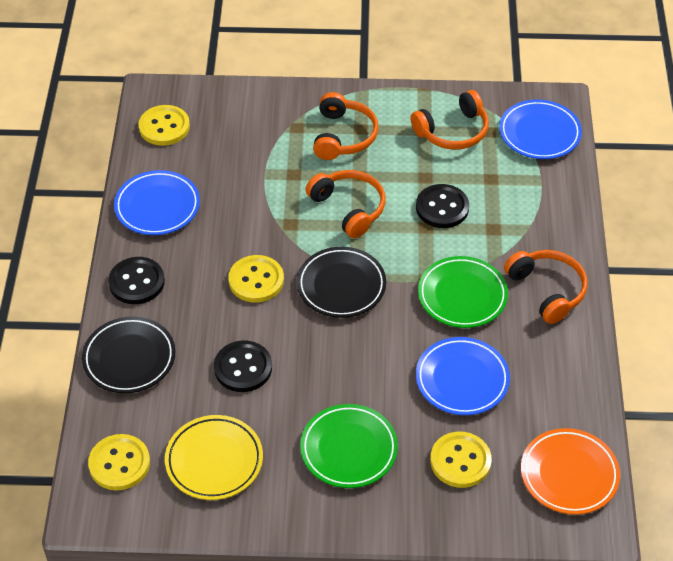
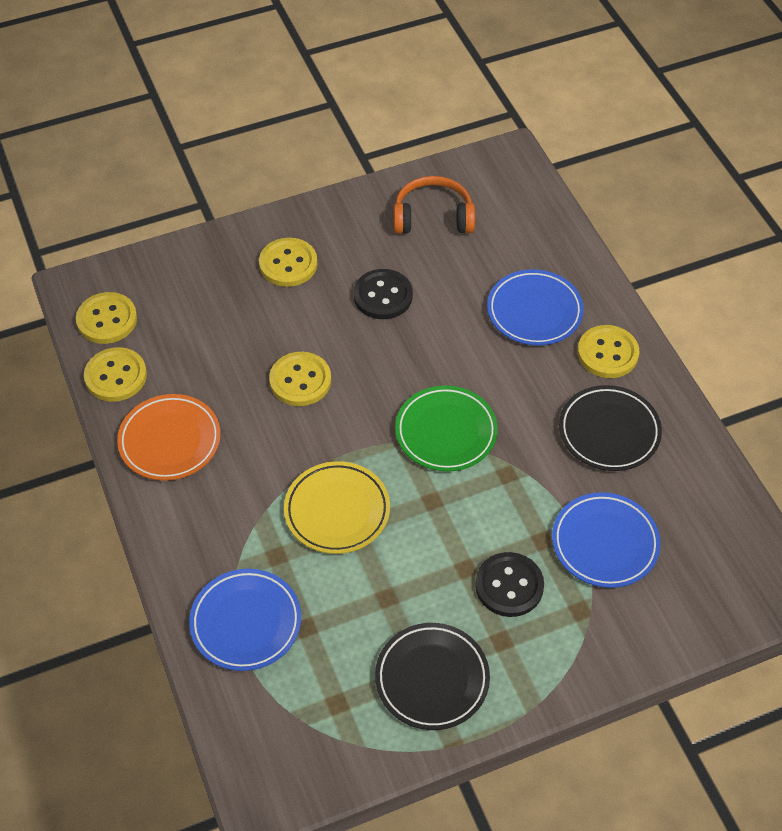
black button: [108,257,165,304] [214,341,272,392] [416,184,469,228] = 3 -> [354,269,413,319] [475,552,544,617] = 2
green plate: [300,404,398,488] [418,256,508,328] = 2 -> [395,386,498,472] = 1
orange headphones: [306,170,386,238] [313,92,378,160] [410,90,489,150] [504,250,587,324] = 4 -> [394,176,475,234] = 1
yellow button: [88,434,150,491] [138,105,190,146] [228,255,284,302] [430,432,492,488] = 4 -> [76,292,137,344] [84,347,147,402] [259,238,317,287] [269,352,331,406] [577,325,640,378] = 5

